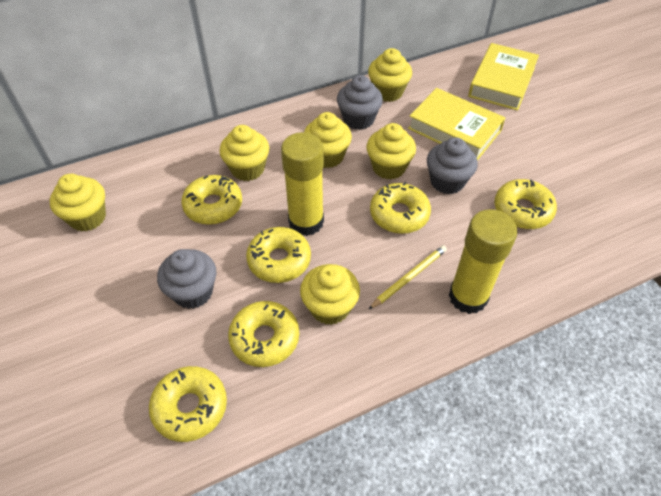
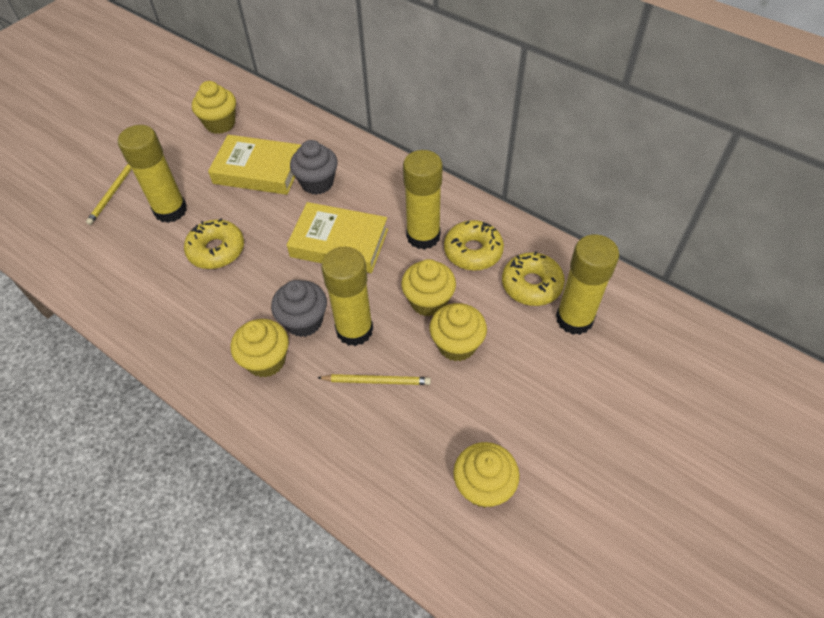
grey cupcake: [157,249,216,309] [337,75,383,130] [427,137,478,194] = 3 -> [271,280,327,337] [290,140,338,195] = 2
yellow cupcake: [50,174,106,231] [220,125,269,181] [300,264,360,325] [304,112,352,168] [367,123,416,180] [368,48,412,102] = 6 -> [192,81,236,134] [230,319,289,378] [401,259,456,317] [430,303,487,361] [453,442,520,508] = 5
yellow donut: [149,366,227,442] [181,175,242,225] [228,301,299,367] [246,227,311,283] [370,182,431,234] [494,179,557,229] = 6 -> [184,218,244,269] [444,220,504,271] [502,252,565,306] = 3
yellow glue stick: [281,132,324,236] [449,209,517,314] = 2 -> [118,125,187,223] [321,247,373,346] [403,150,443,250] [556,234,619,335] = 4
yellow pencil: [368,245,447,310] = 1 -> [86,164,132,225] [318,374,431,385] = 2

